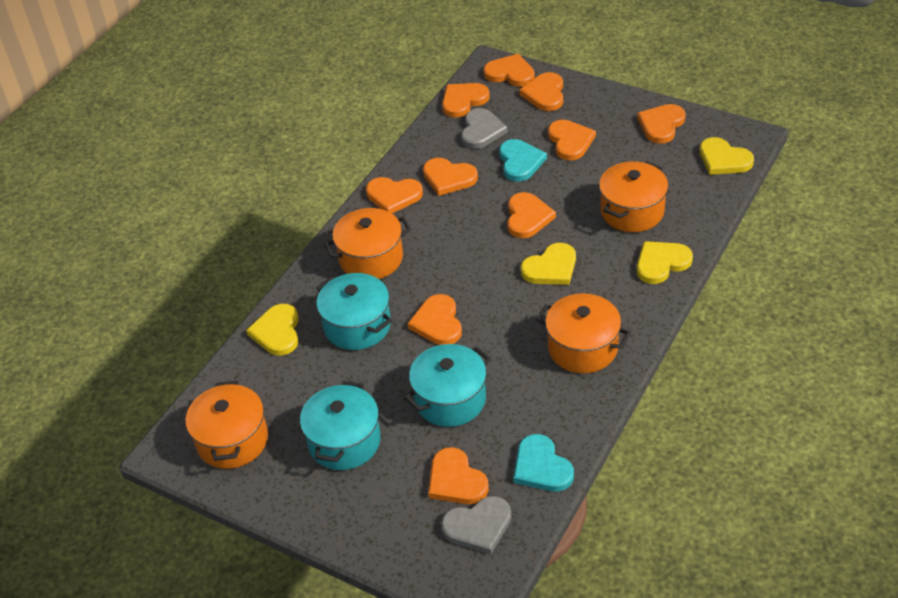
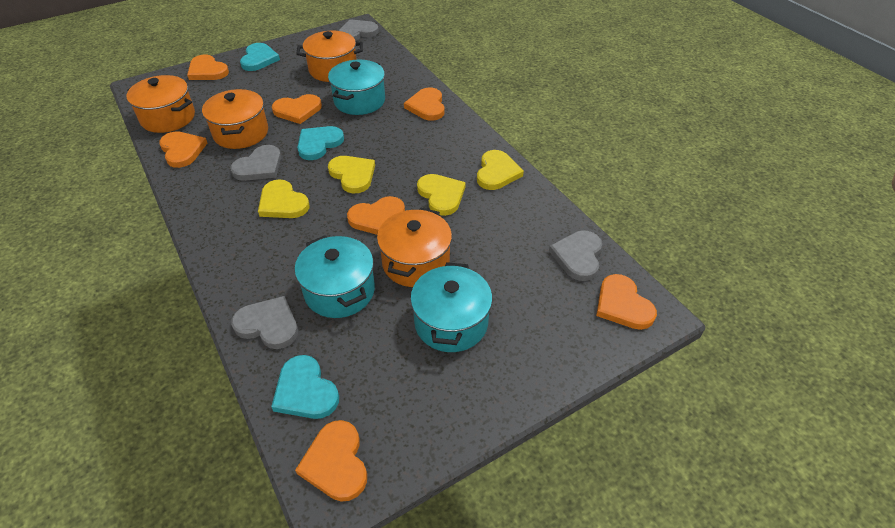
grey heart: [441,496,512,554] [461,108,508,149] = 2 -> [230,145,281,181] [231,296,298,349] [339,19,379,41] [549,230,602,281] = 4
orange heart: [366,177,423,213] [408,294,462,345] [423,158,478,196] [428,447,489,504] [442,83,490,118] [483,54,535,87] [507,192,556,238] [519,72,563,111] [548,120,596,160] [637,104,686,144] = 10 -> [159,131,207,168] [187,54,229,80] [272,94,322,124] [295,420,367,502] [347,196,405,235] [404,87,445,121] [596,274,657,330] = 7
turquoise heart: [499,139,547,181] [513,434,574,491] = 2 -> [240,43,280,71] [271,355,339,419] [297,126,344,160] = 3

